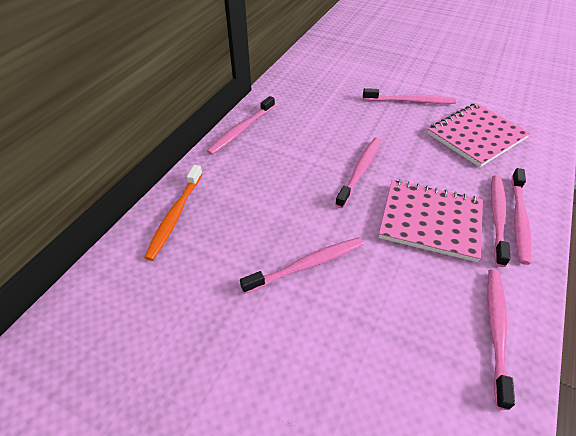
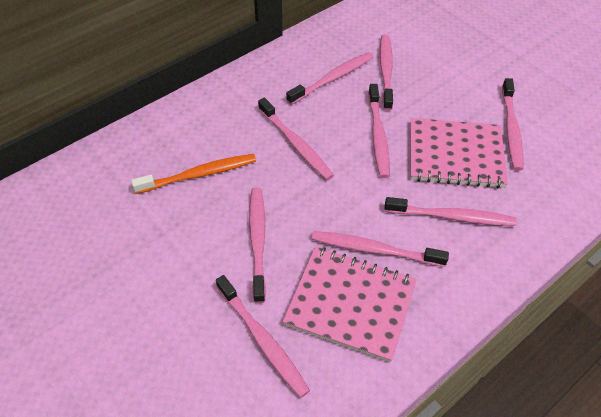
pink toothbrush: [207,96,275,155] [240,237,364,294] [335,138,381,208] [363,88,456,104] [487,269,515,410] [491,175,510,267] [512,168,531,265] = 7 -> [216,275,310,398] [249,187,266,303] [258,97,334,180] [286,52,373,105] [312,231,449,267] [368,84,389,178] [380,34,393,111] [385,197,516,226] [502,78,523,171] = 9

